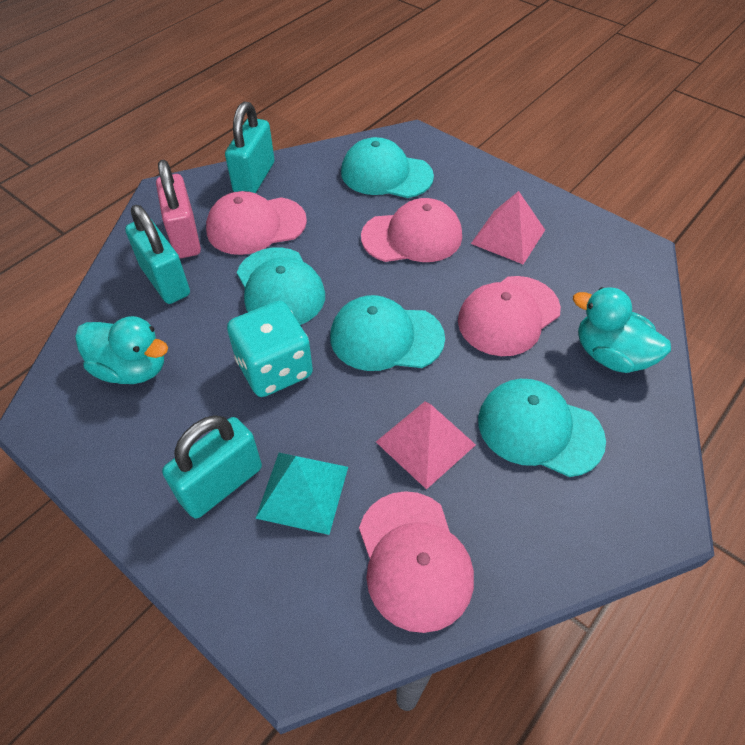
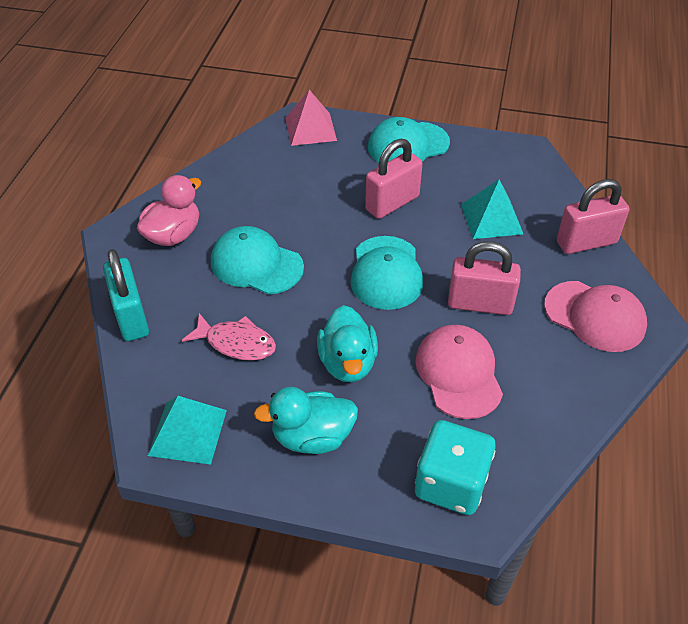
pink cap: [206,191,307,255] [359,491,474,633] [361,198,462,262] [458,276,561,356] = 4 -> [415,325,503,419] [544,281,647,352] = 2
pink duck: none = 0 -> [137,175,201,246] = 1
pink fish: none = 0 -> [182,313,276,361] = 1
pink padlock: [156,160,201,258] = 1 -> [365,139,423,219] [448,241,521,315] [557,179,629,254] = 3
pink pyramid: [376,401,476,490] [471,191,545,264] = 2 -> [285,90,337,146] = 1
turquoise cap: [237,247,325,325] [330,295,445,371] [341,137,434,198] [478,379,606,477] = 4 -> [211,226,304,294] [350,236,423,310] [368,117,450,162] = 3
turquoise padlock: [125,205,190,304] [162,415,262,519] [225,102,275,193] = 3 -> [103,249,149,341] = 1
turquoise pyramid: [255,453,348,535] = 1 -> [148,396,227,465] [461,180,523,239] = 2

